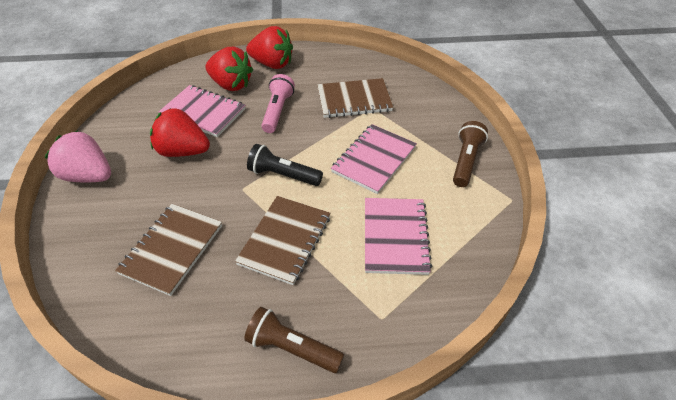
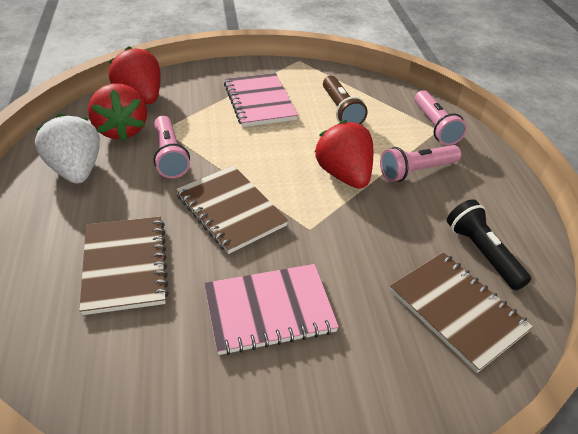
brown flashlight: [244,307,344,373] [453,121,488,187] = 2 -> [323,76,368,124] = 1
pink flashlight: [261,74,295,133] = 1 -> [154,116,190,178] [380,145,461,182] [415,90,467,145] = 3
pink notebook: [158,85,246,137] [331,124,417,194] [365,198,432,275] = 3 -> [204,264,339,355] [224,73,298,127] = 2
pink strawberry: [45,130,111,182] = 1 -> none = 0
white strawberry: none = 0 -> [35,114,100,184] = 1

